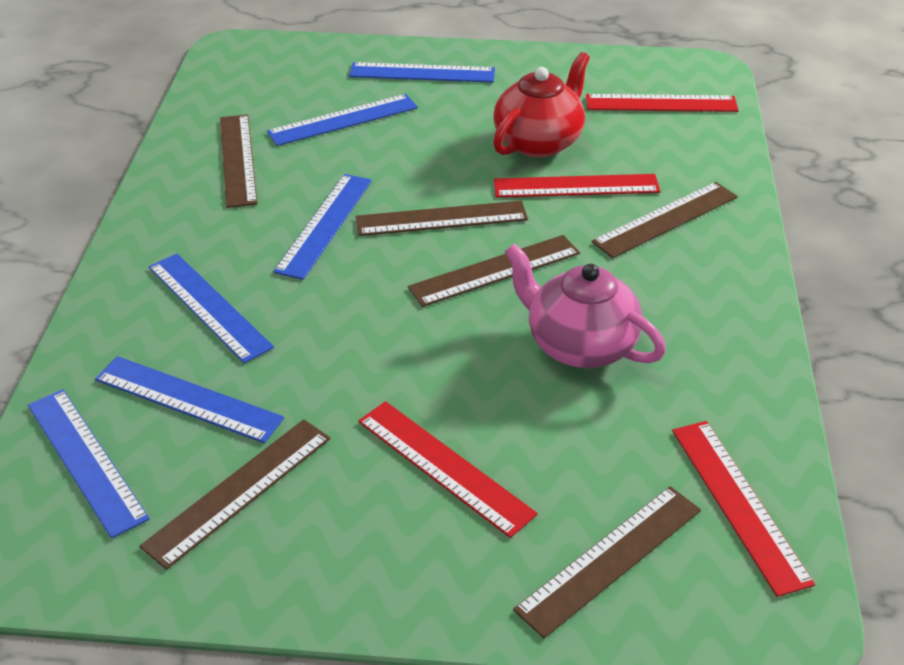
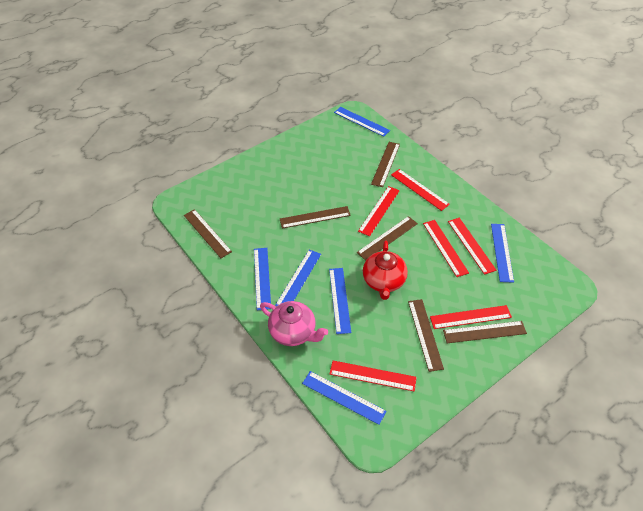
red ruler: [358,401,538,538] [494,174,661,198] [586,94,739,112] [672,421,815,597] = 4 -> [329,361,417,391] [358,186,400,236] [391,169,450,211] [423,220,469,277] [430,305,512,329] [448,218,496,275] = 6

